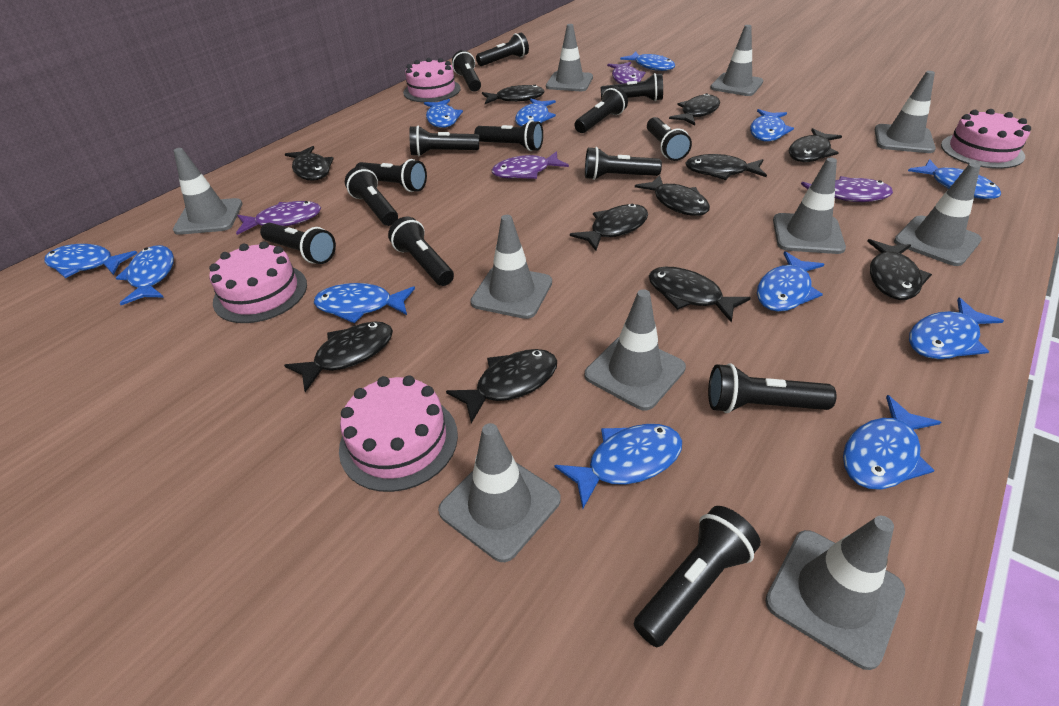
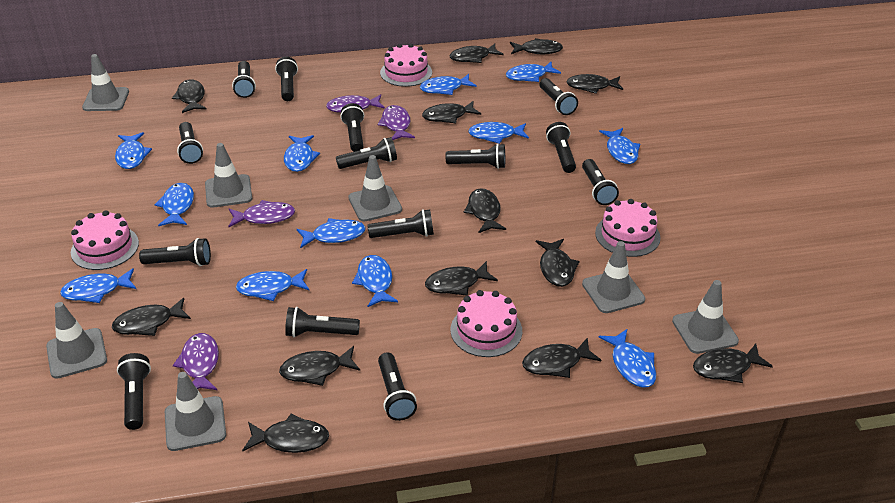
black fish: [284,321,393,392] [285,146,334,181] [446,349,557,423] [482,85,545,104] [570,204,648,251] [635,175,710,216] [649,267,751,322] [669,93,720,125] [685,154,767,180] [789,128,842,162] [867,239,932,300] = 11 -> [112,298,191,336] [172,80,207,113] [242,414,329,453] [279,346,360,386] [422,101,481,123] [425,261,498,296] [449,44,504,63] [464,189,506,233] [510,38,563,54] [522,337,601,378] [536,239,580,287] [567,74,623,94] [693,344,773,383] = 13
grey traffic cone: [173,148,243,235] [438,423,561,562] [470,215,552,319] [546,24,593,91] [584,289,686,411] [710,25,763,96] [765,516,905,670] [773,158,846,254] [874,71,936,153] [894,163,982,266] = 10 -> [46,302,107,379] [82,54,129,111] [165,372,226,451] [205,143,252,208] [349,155,402,221] [582,241,645,313] [672,280,739,354] = 7

